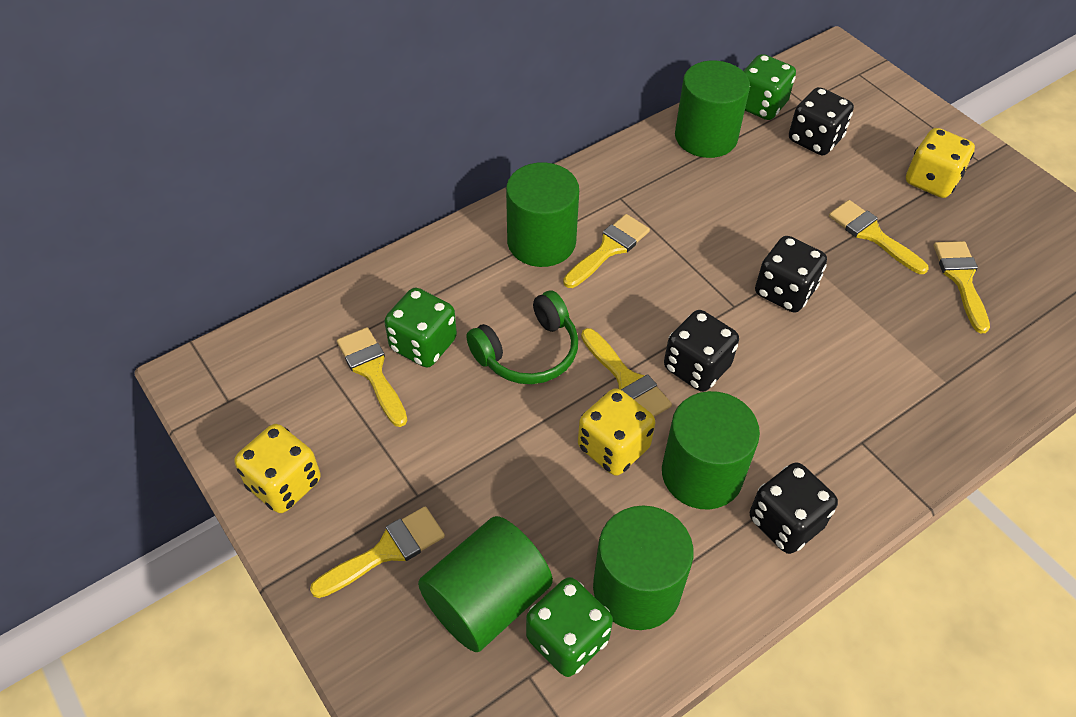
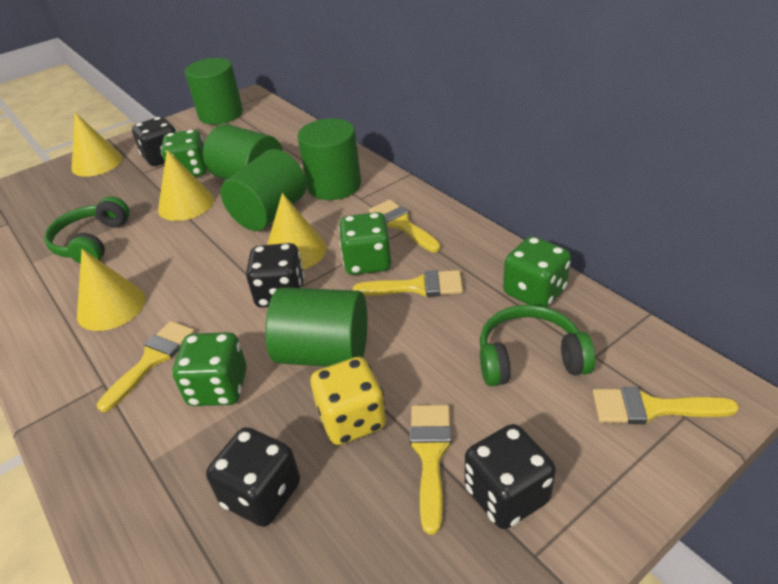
green dice: [384,288,457,367] [526,577,613,677] [743,54,796,120] = 3 -> [161,130,207,177] [172,332,247,406] [339,212,391,275] [503,236,571,307] = 4
green headphones: [466,290,578,384] = 1 -> [44,196,130,264] [480,305,595,386] = 2
yellow brush: [310,507,445,598] [337,327,408,427] [563,214,650,288] [581,328,672,417] [829,200,928,274] [934,241,990,333] = 6 -> [97,321,195,412] [353,270,463,297] [369,199,441,252] [410,405,452,534] [592,387,739,424] = 5
yellow cone: none = 0 -> [72,113,123,177] [77,249,145,331] [158,150,214,221] [267,193,327,270] = 4
yellow dice: [234,424,321,513] [578,388,655,476] [906,128,975,198] = 3 -> [311,357,386,445] = 1

